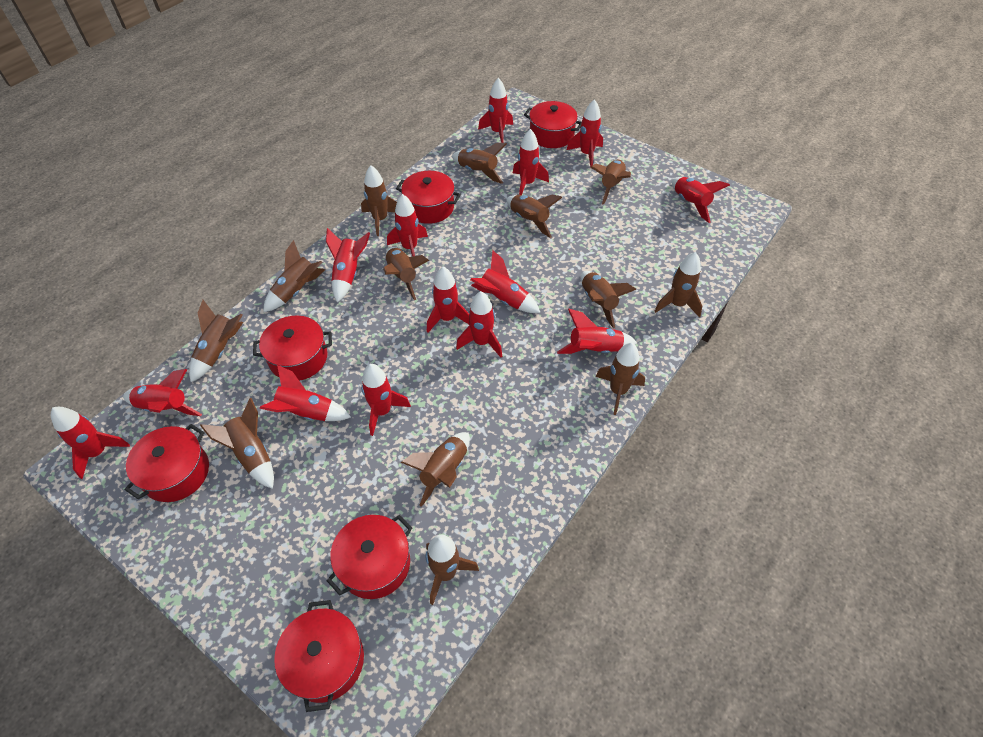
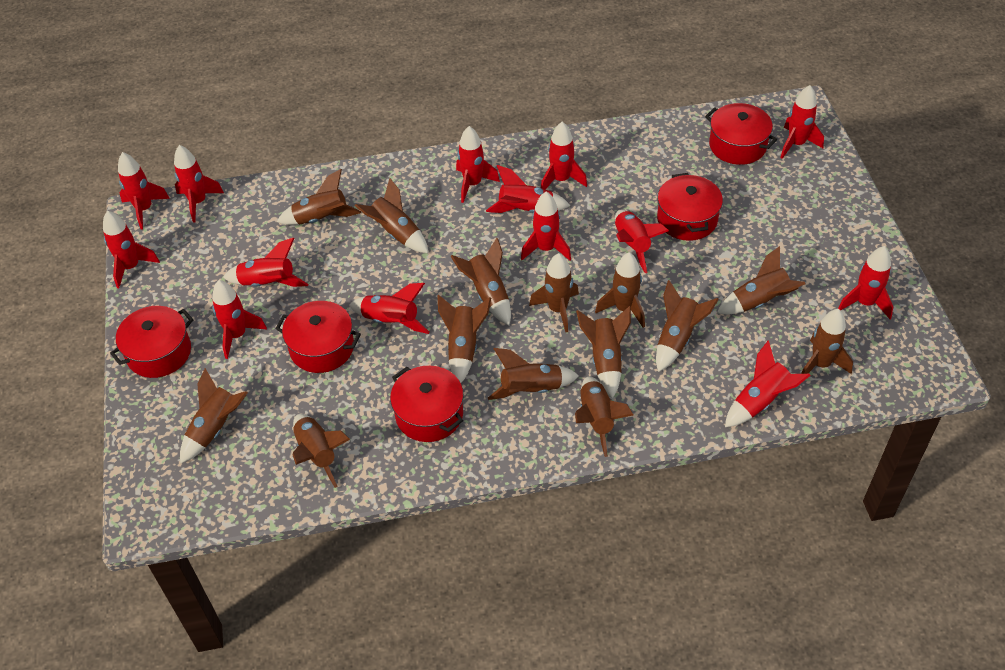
brown rocket: [189,300,243,382] [200,398,274,489] [263,240,325,312] [361,165,397,236] [383,247,429,300] [401,432,470,507] [426,535,479,605] [452,143,507,184] [507,195,563,238] [581,271,636,329] [590,160,631,205] [595,342,645,415] [655,252,702,318] = 13 -> [180,368,248,464] [277,169,361,225] [293,414,350,488] [355,178,428,253] [437,295,491,383] [450,238,511,325] [488,348,579,400] [529,253,579,332] [575,377,634,457] [576,306,631,399] [595,252,645,328] [656,280,719,372] [717,246,805,314] [801,309,853,374] = 14
red pot: [125,424,209,502] [253,315,332,381] [274,600,364,712] [327,515,413,599] [396,171,461,224] [524,101,582,148] = 6 -> [110,306,193,378] [275,301,361,373] [390,366,463,442] [657,173,723,241] [705,103,777,165] = 5

